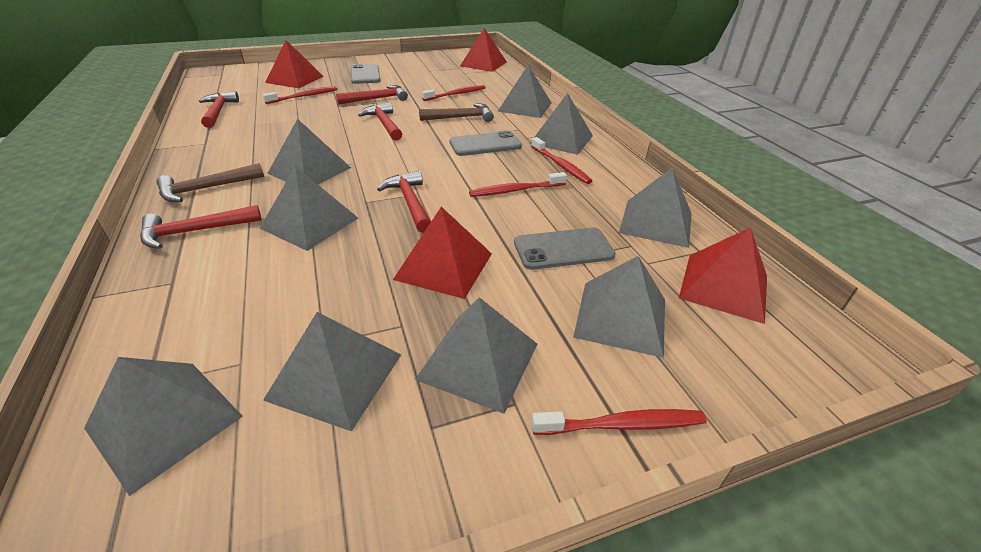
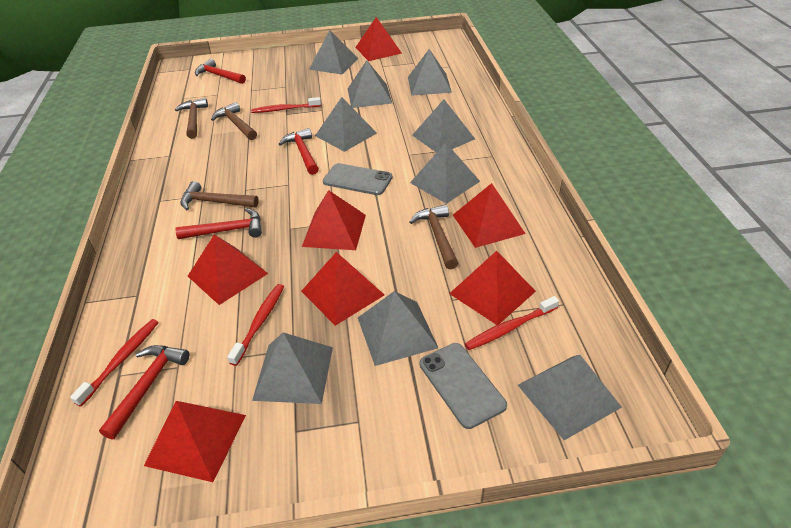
brown hammer: [157,163,264,202] [419,103,494,122] = 2 -> [175,98,208,139] [180,181,259,210] [211,102,257,140] [409,204,458,269] = 4
grey phone: [351,64,381,84] [449,130,522,156] [514,228,616,270] = 3 -> [323,163,393,195] [419,343,507,429] = 2
red hammer: [140,205,262,249] [199,91,239,128] [336,85,408,104] [358,102,402,141] [377,171,431,233] = 5 -> [99,345,189,440] [175,208,262,239] [195,59,246,84] [279,128,319,175] = 4
red pyramid: [265,40,324,88] [393,207,492,299] [460,28,507,72] [679,227,767,324] = 4 -> [144,401,246,482] [188,234,268,305] [301,252,384,326] [302,190,366,250] [355,17,402,61] [449,251,536,325] [453,183,526,248] = 7
red toothbrush: [262,86,338,104] [422,85,486,101] [469,172,567,197] [531,137,592,184] [531,409,707,435] = 5 -> [70,319,159,406] [227,284,284,366] [251,97,321,113] [465,296,559,350] = 4

